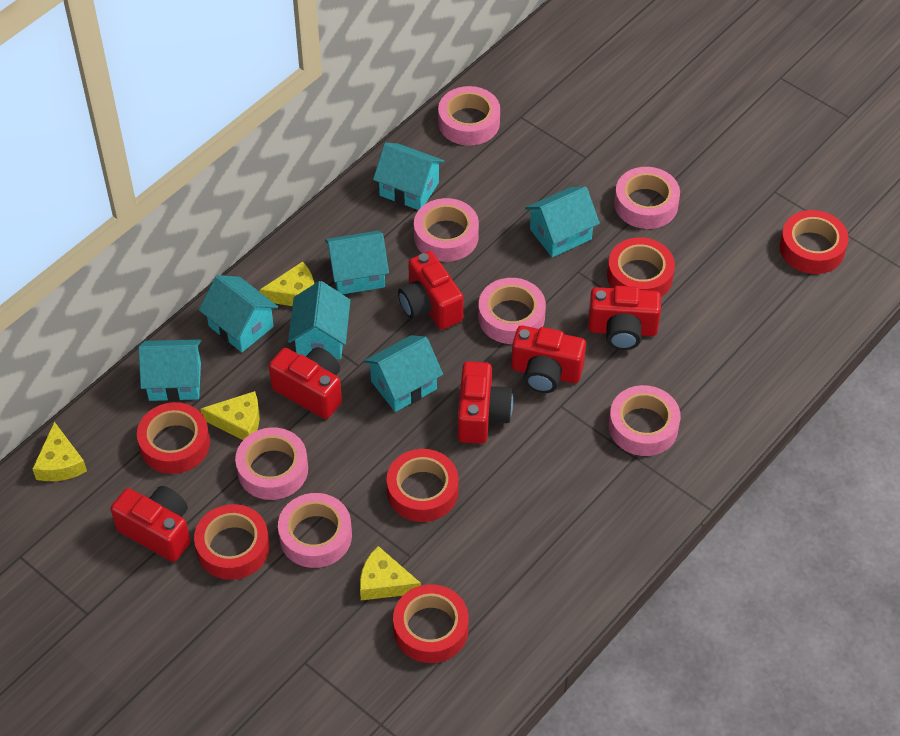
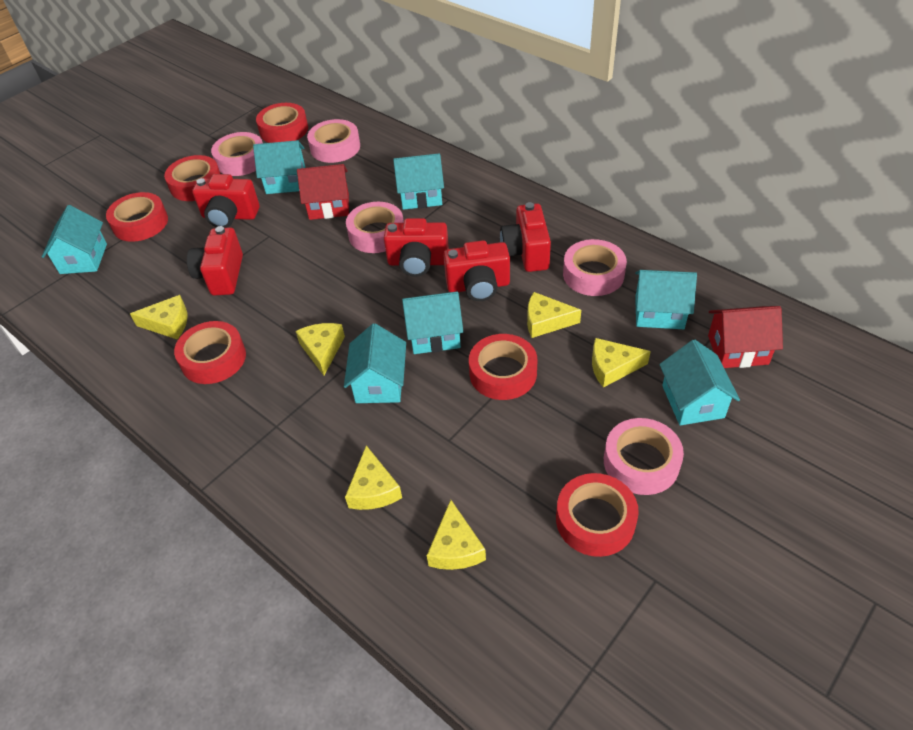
pink tape: [235,428,308,500] [278,493,352,568] [414,198,479,262] [438,86,500,146] [478,278,546,344] [609,385,681,456] [614,167,680,229] = 7 -> [211,132,263,176] [307,119,360,163] [346,202,404,253] [563,239,627,296] [604,418,684,495] = 5
red camera: [110,486,190,562] [269,347,342,419] [398,251,463,330] [458,361,513,444] [511,325,586,393] [588,286,661,350] = 6 -> [187,226,243,295] [192,174,259,228] [384,218,449,277] [443,240,510,301] [500,202,551,272] = 5
red house: none = 0 -> [297,164,349,220] [708,306,783,368] = 2
yellow cheese: [32,422,87,481] [200,391,260,440] [260,261,314,306] [360,546,421,600] = 4 -> [130,295,187,339] [296,323,345,375] [345,445,402,510] [427,500,486,570] [527,292,581,338] [592,338,651,388] = 6

